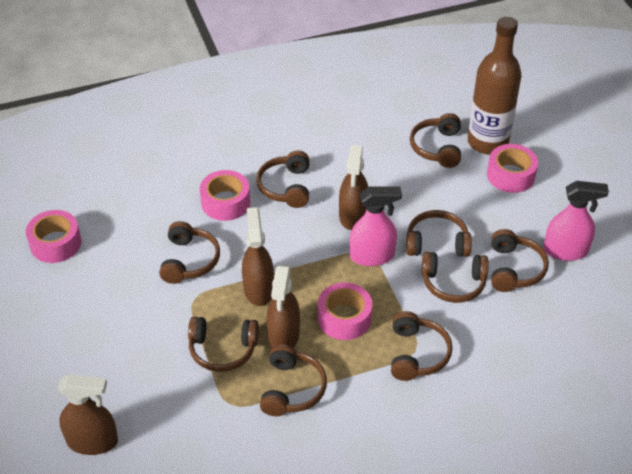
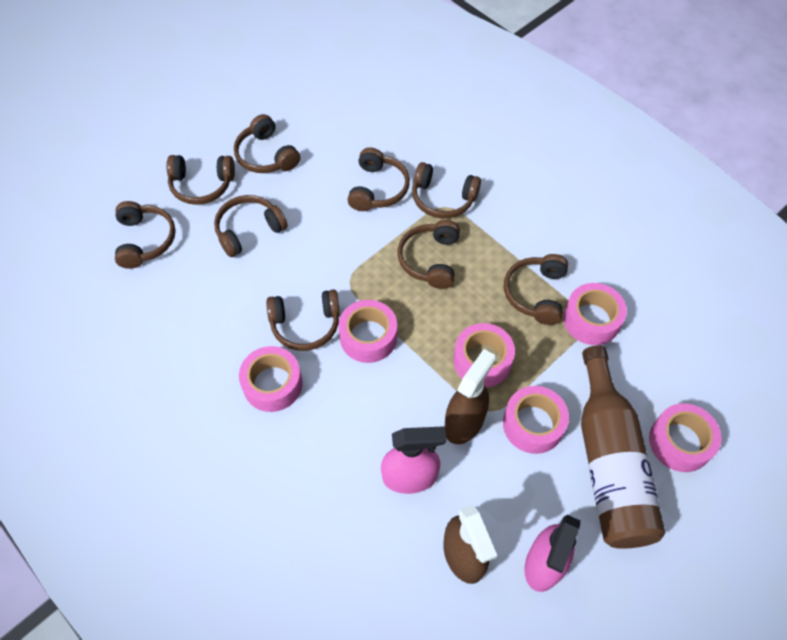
brown spray bottle: [58,374,118,455] [242,207,274,306] [266,265,300,349] [339,145,368,230] = 4 -> [443,505,497,584] [445,349,496,444] = 2
pink tape: [26,210,82,263] [200,170,250,221] [318,282,372,340] [487,144,538,193] = 4 -> [239,346,303,412] [338,300,397,363] [453,323,515,388] [503,386,569,454] [563,283,627,345] [649,403,721,472] = 6

